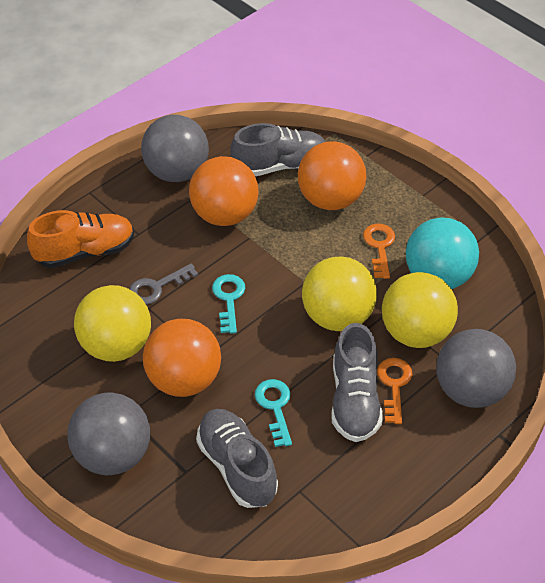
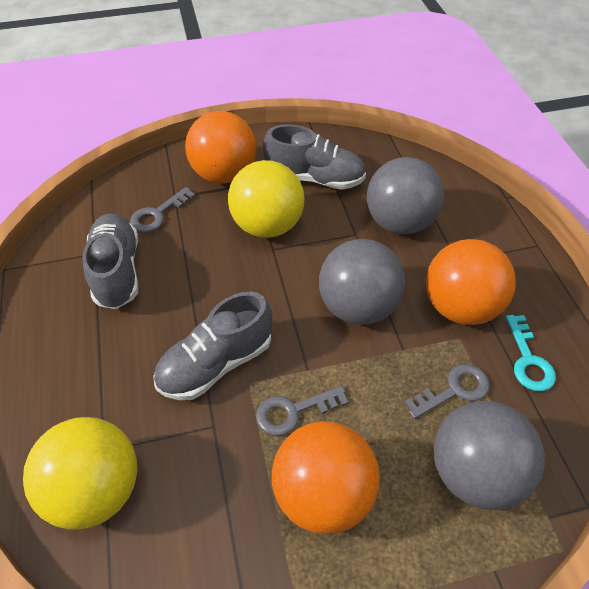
grey key: [129,264,198,305] = 1 -> [130,187,195,232] [256,386,348,436] [404,364,490,419] = 3
orange key: [363,223,395,279] [377,358,412,424] = 2 -> none = 0
orange shoe: [27,210,134,268] = 1 -> none = 0
turquoise ball: [406,217,479,289] = 1 -> none = 0
turquoise key: [212,274,245,334] [255,379,292,447] = 2 -> [506,315,556,391] = 1
yellow ball: [74,285,151,362] [302,256,377,331] [382,272,458,348] = 3 -> [23,417,137,530] [228,160,304,238] = 2

